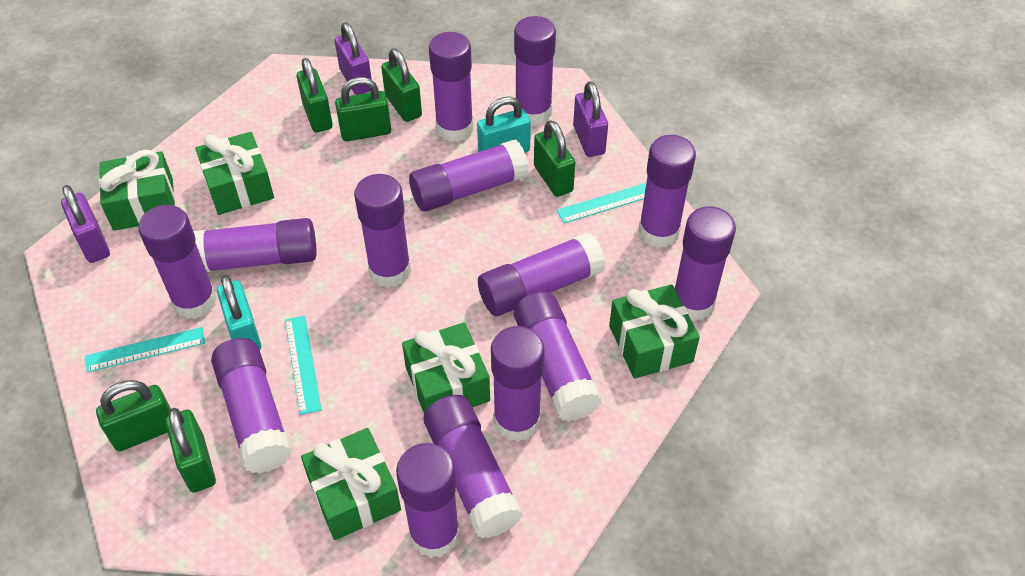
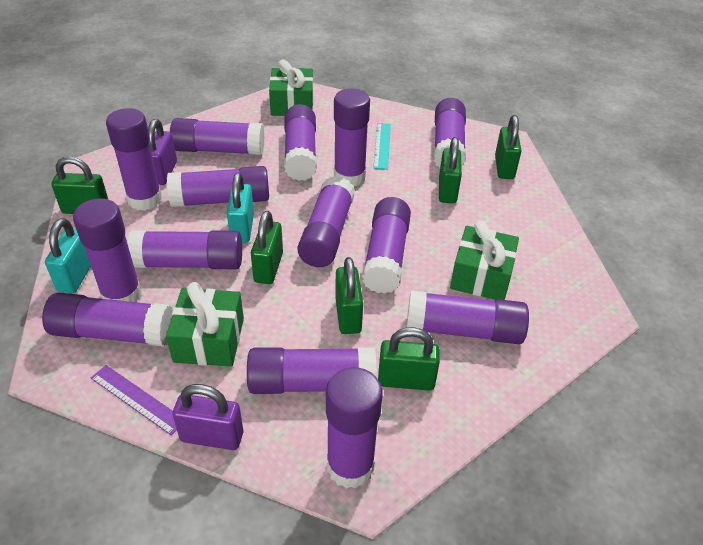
green gift: [99,150,175,231] [195,132,274,215] [301,428,401,540] [402,322,490,413] [609,284,700,379] = 5 -> [166,282,244,367] [269,59,313,116] [450,221,519,300] = 3
purple padlock: [61,185,110,263] [335,23,372,95] [573,81,608,157] = 3 -> [148,119,177,185] [172,384,243,450] = 2
purple ruler: none = 0 -> [91,365,177,436] = 1
turquoise ruler: [86,327,205,373] [285,316,322,415] [557,183,646,223] = 3 -> [373,123,391,170] = 1

